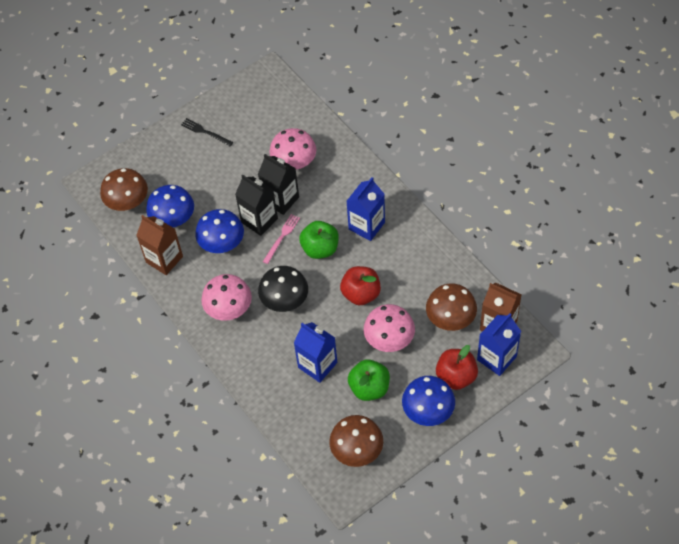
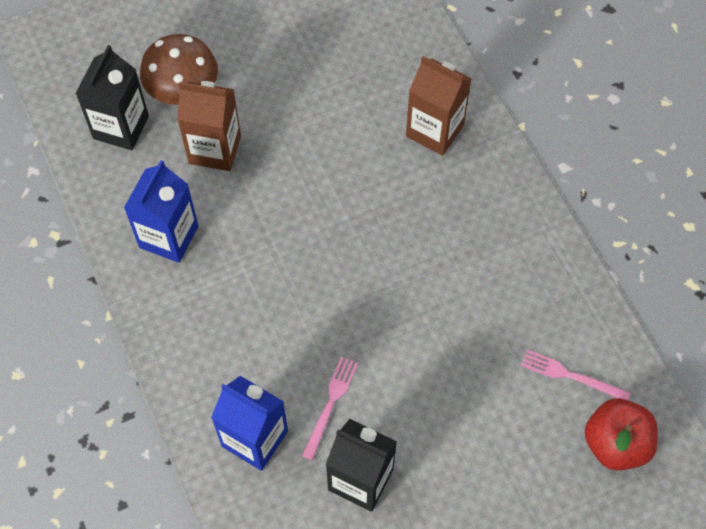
black fork: [181,118,233,146] = 1 -> none = 0
black mushroom: [258,266,308,312] = 1 -> none = 0
blue carton: [294,322,337,383] [346,177,385,241] [477,313,521,376] = 3 -> [124,160,198,263] [211,376,288,471] = 2
blue mushroom: [146,185,194,227] [195,209,244,253] [402,376,455,426] = 3 -> none = 0
brown mushroom: [100,168,148,211] [329,415,383,467] [426,283,477,331] = 3 -> [140,34,218,105] = 1
green apple: [299,221,339,259] [348,359,390,401] = 2 -> none = 0
pink fork: [263,214,300,264] = 1 -> [302,357,358,460] [521,350,630,400] = 2
pink mushroom: [201,274,252,321] [269,128,316,169] [364,304,415,352] = 3 -> none = 0
red apple: [340,266,381,305] [436,345,478,390] = 2 -> [585,398,658,470] = 1

